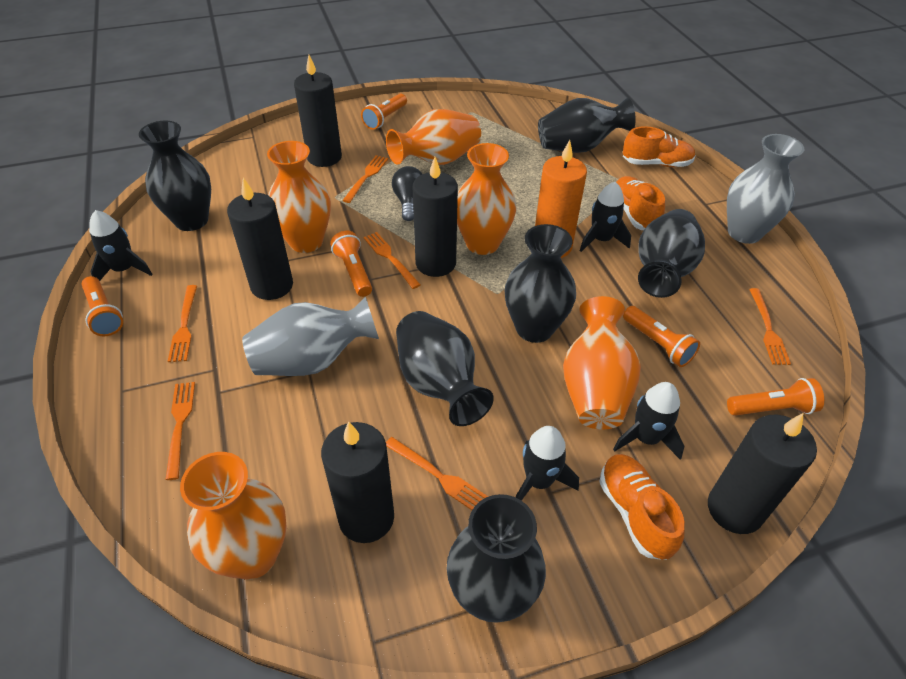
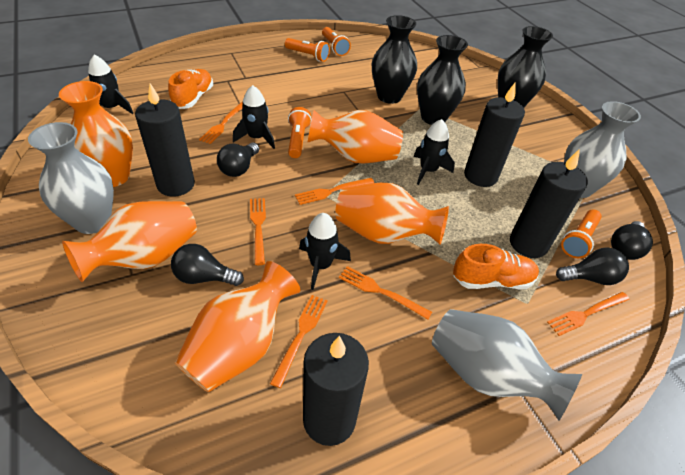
black candle: [227,178,293,300] [294,55,342,167] [321,422,394,543] [413,157,458,277] [708,413,817,534] = 5 -> [135,83,195,196] [303,333,369,446] [464,82,525,187] [510,149,588,258] = 4
black light bulb: [392,166,422,221] = 1 -> [171,244,244,286] [217,142,259,177] [556,247,629,285] [611,221,653,260] = 4
black vase: [139,121,211,231] [396,311,494,426] [447,494,546,623] [504,224,576,343] [538,98,636,153] [638,209,705,298] = 6 -> [372,15,417,104] [417,35,468,125] [498,26,553,107] = 3
grey vase: [242,296,379,376] [727,134,804,244] = 2 -> [28,122,114,234] [432,309,582,420] [564,101,641,198] = 3
orange candle: [535,140,587,258] = 1 -> none = 0
orange flashlight: [82,276,123,336] [330,231,372,297] [361,94,407,130] [623,306,700,367] [727,378,824,416] = 5 -> [285,38,330,62] [288,107,312,158] [322,27,351,56] [561,210,602,258] = 4
orange shoe: [599,454,685,560] [616,176,665,230] [623,126,696,167] = 3 -> [168,69,213,109] [453,244,539,289] = 2

